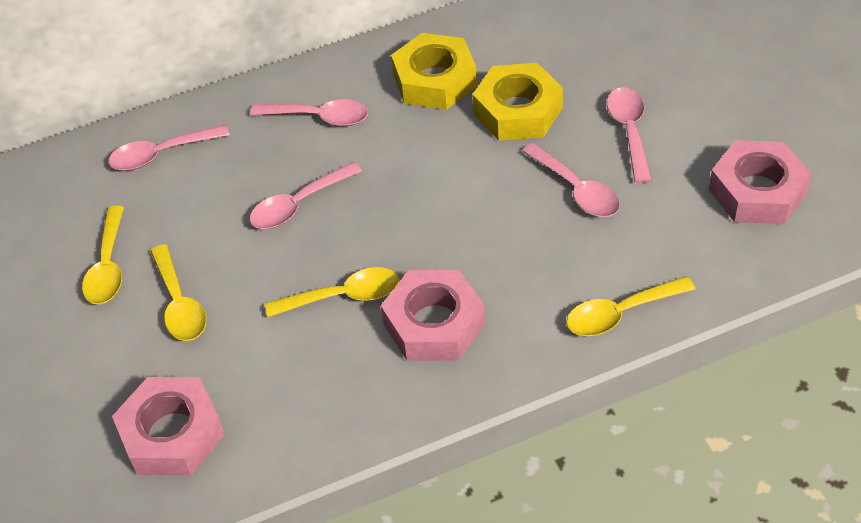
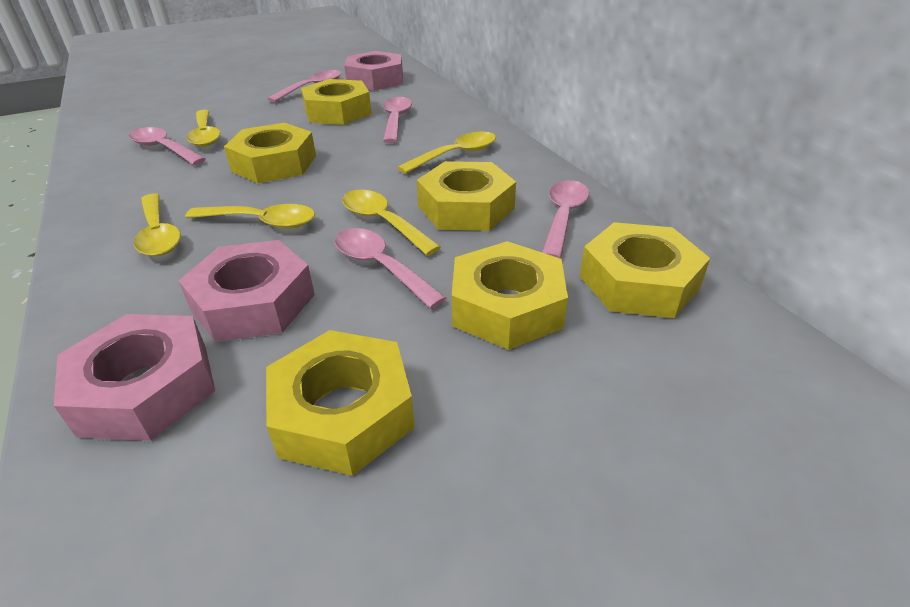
yellow nut: [391,33,477,110] [472,63,563,141] = 2 -> [224,123,316,183] [266,330,415,476] [301,79,372,125] [417,161,516,231] [452,241,568,350] [580,222,710,318] = 6
yellow spoon: [82,206,124,305] [150,244,206,341] [265,267,399,317] [566,276,695,336] = 4 -> [134,193,181,257] [185,204,315,229] [187,110,220,147] [342,189,441,256] [398,132,496,174] = 5

